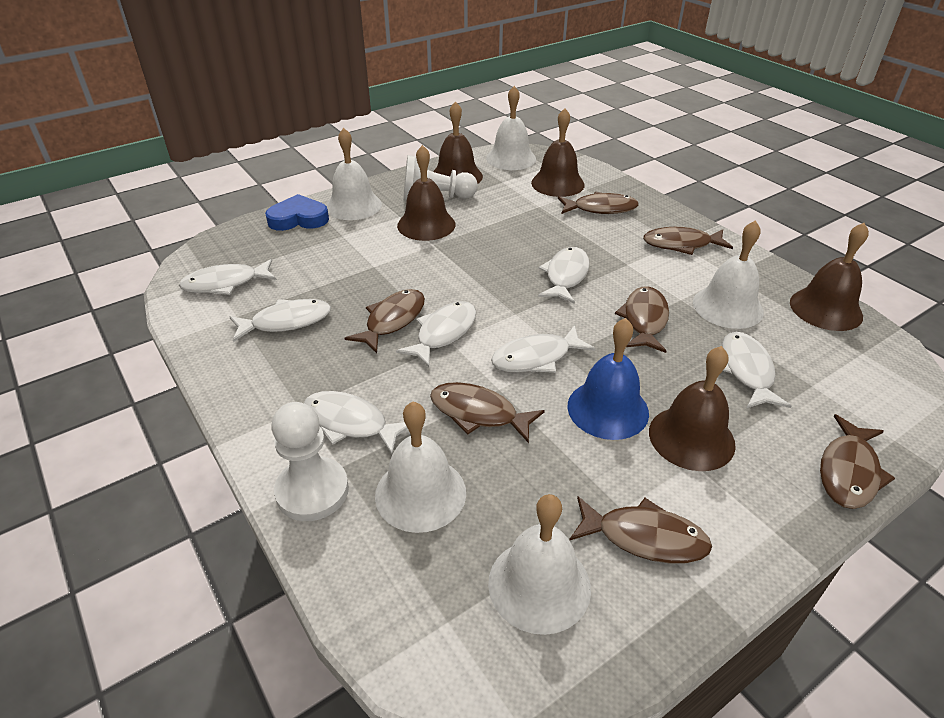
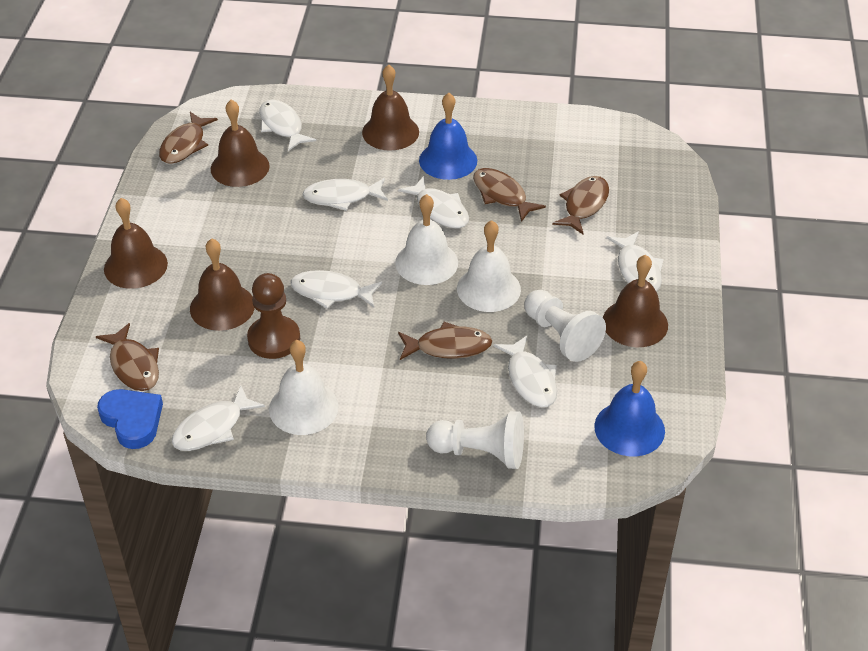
blue bell: [567,318,649,440] = 1 -> [419,93,477,180] [594,361,665,457] = 2
brown fish: [345,289,425,353] [430,382,545,443] [558,192,639,214] [569,497,712,564] [615,286,669,353] [643,227,733,255] [820,414,895,509] = 7 -> [96,323,159,391] [159,112,218,164] [398,322,492,360] [473,168,546,222] [552,176,609,234] = 5
brown pawn: none = 0 -> [247,273,300,359] = 1
white bell: [326,128,382,220] [375,401,466,533] [486,86,536,170] [488,494,591,635] [693,220,764,329] = 5 -> [269,340,339,435] [395,194,458,285] [457,220,521,312] = 3

